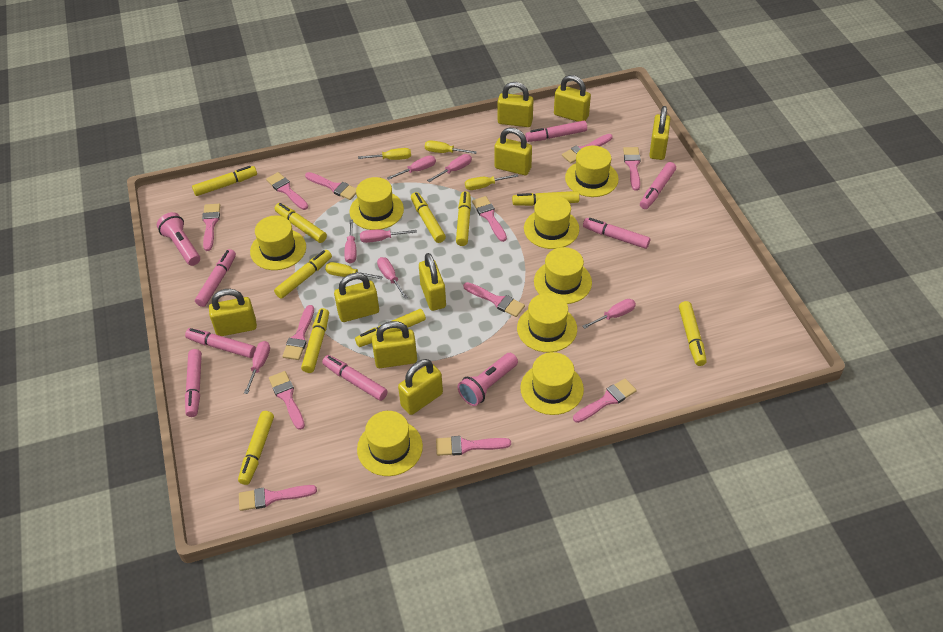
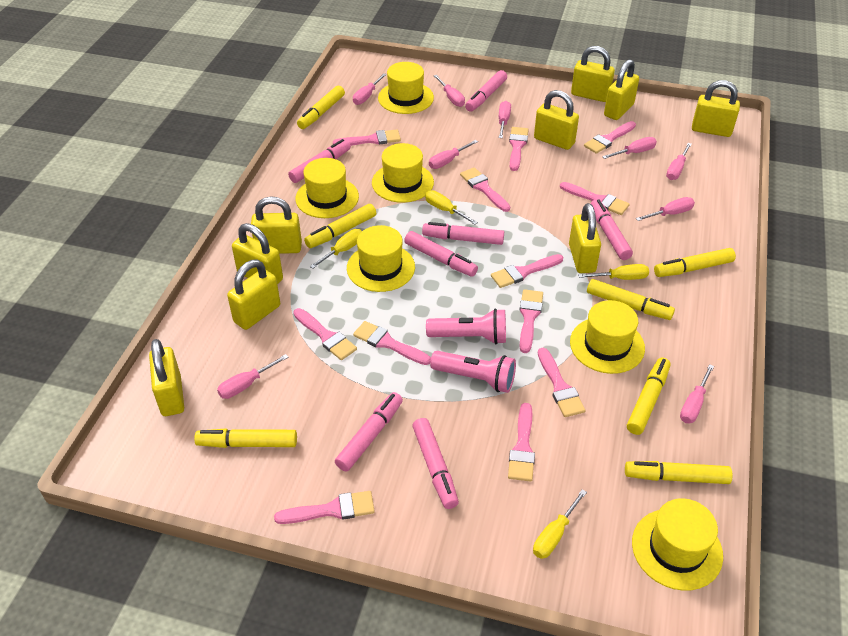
pink screwdriver: [244,341,270,394] [344,220,356,264] [360,229,417,243] [377,257,408,299] [387,155,436,180] [427,154,472,182] [582,299,636,329] = 7 -> [217,354,289,399] [353,73,387,105] [429,140,478,169] [434,75,465,107] [499,101,511,138] [602,137,657,159] [636,197,695,221] [666,143,692,180] [680,364,714,423] = 9
yellow hat: [250,215,306,270] [349,177,404,230] [357,411,423,476] [517,293,577,352] [520,352,584,415] [524,195,579,249] [534,247,592,304] [565,146,619,197] = 8 -> [295,158,359,218] [347,225,415,292] [372,143,434,203] [378,62,434,114] [570,300,645,374] [632,498,723,591] = 6
yellow marker: [192,166,257,196] [238,411,274,485] [274,203,327,243] [274,250,332,299] [301,308,329,373] [355,309,426,347] [411,192,446,243] [456,191,471,246] [512,191,579,206] [679,301,707,366] = 10 -> [194,428,297,448] [297,86,345,129] [304,204,376,248] [587,279,675,320] [625,461,733,484] [627,358,671,435] [654,248,736,277] = 7

